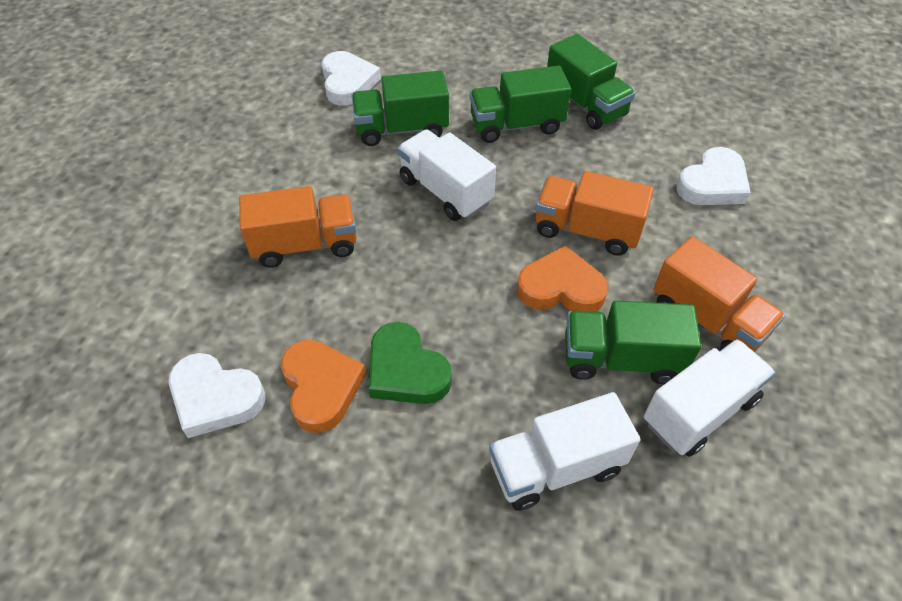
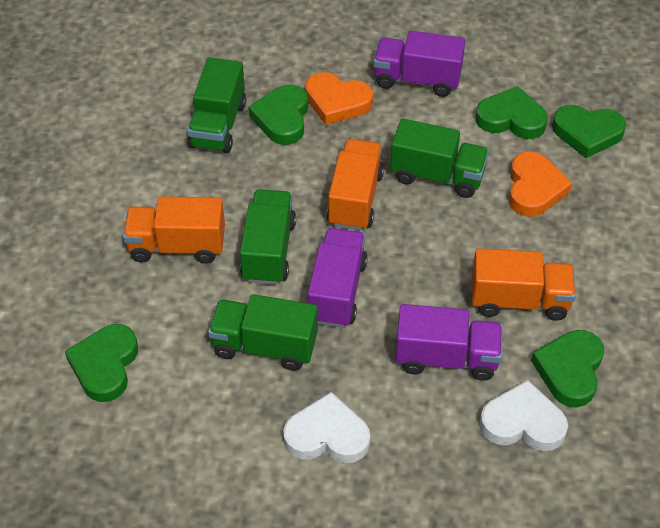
green heart: [368,322,452,404] = 1 -> [65,324,138,402] [248,84,308,145] [476,86,548,139] [531,330,604,407] [552,105,626,158] = 5
purple truck: none = 0 -> [308,228,368,328] [373,30,465,97] [395,304,502,381] = 3
white heart: [169,353,265,438] [322,51,381,106] [676,147,751,205] = 3 -> [283,392,370,463] [480,380,568,451] = 2
white truck: [398,129,496,221] [489,392,640,511] [644,339,776,457] = 3 -> none = 0

